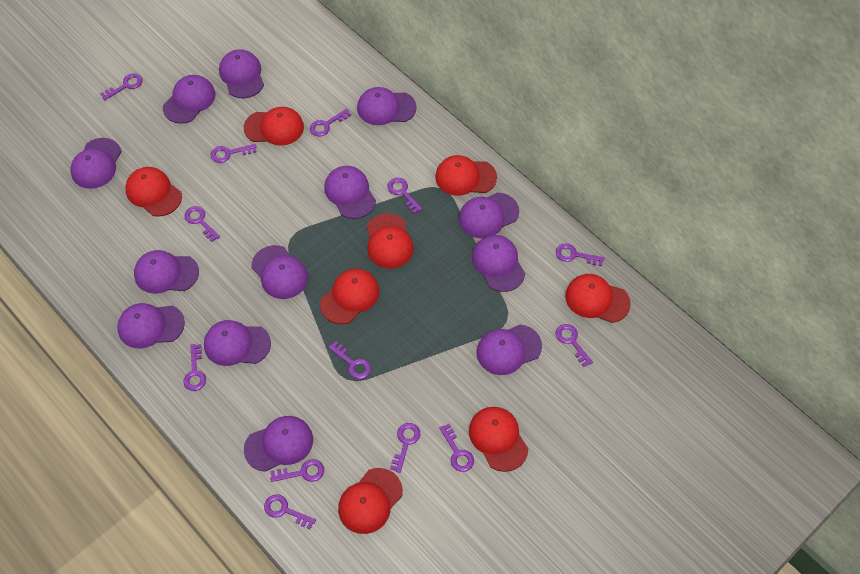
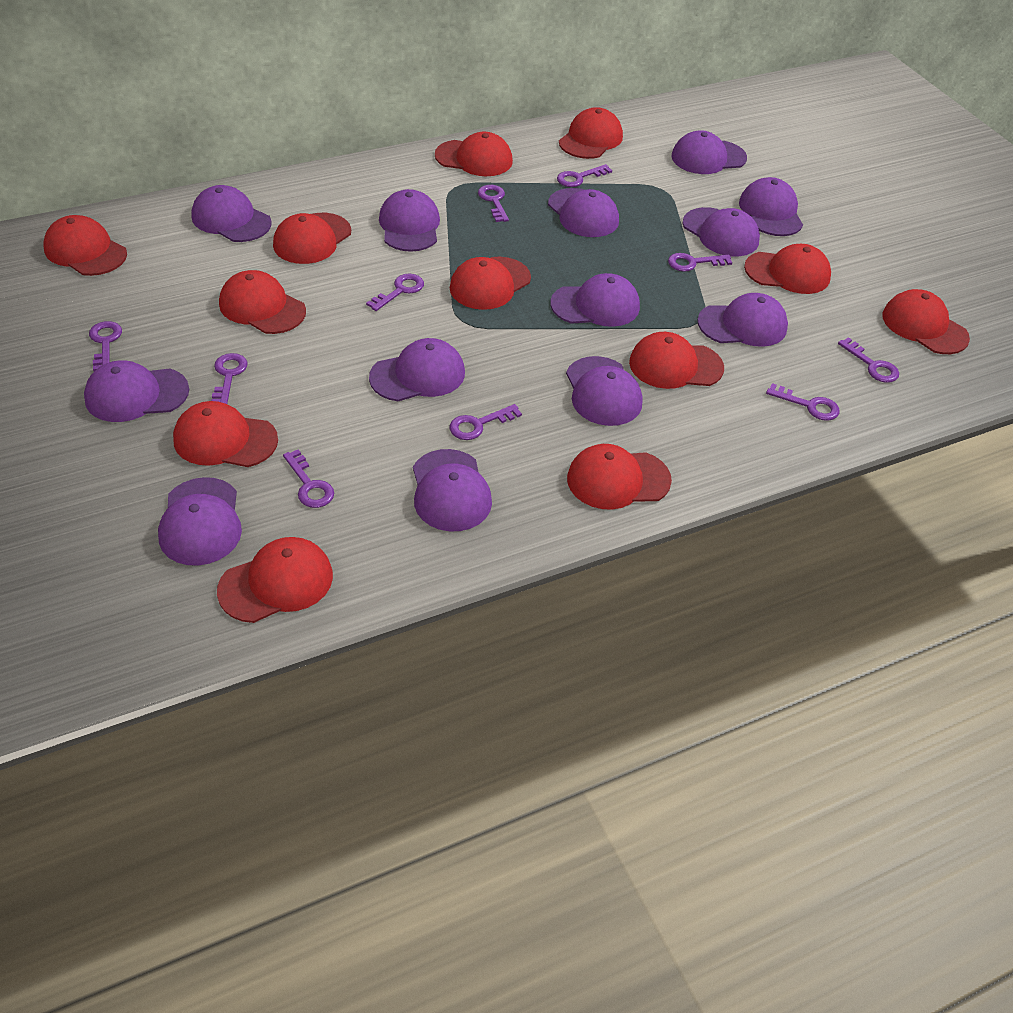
purple key: [100,73,143,101] [183,344,206,391] [184,206,220,242] [211,144,257,163] [264,494,316,529] [270,459,324,482] [310,108,351,136] [328,341,371,379] [387,178,422,214] [390,423,420,473] [439,424,474,472] [556,243,604,266] [556,324,593,367] = 13 -> [89,321,122,371] [211,353,248,404] [283,449,334,508] [366,274,424,311] [450,404,522,440] [478,185,509,222] [557,164,612,187] [668,253,732,272] [766,383,840,421] [838,337,899,383] = 10
red cap: [125,167,182,217] [244,107,304,146] [320,269,380,324] [338,468,403,534] [367,213,414,269] [435,155,497,196] [469,407,528,472] [565,274,631,323] = 8 -> [43,215,127,276] [173,401,278,467] [217,537,333,623] [219,270,306,334] [273,213,351,264] [435,131,513,176] [450,257,531,310] [559,107,623,159] [567,444,672,510] [629,332,724,389] [744,244,831,294] [882,289,970,354] = 12

